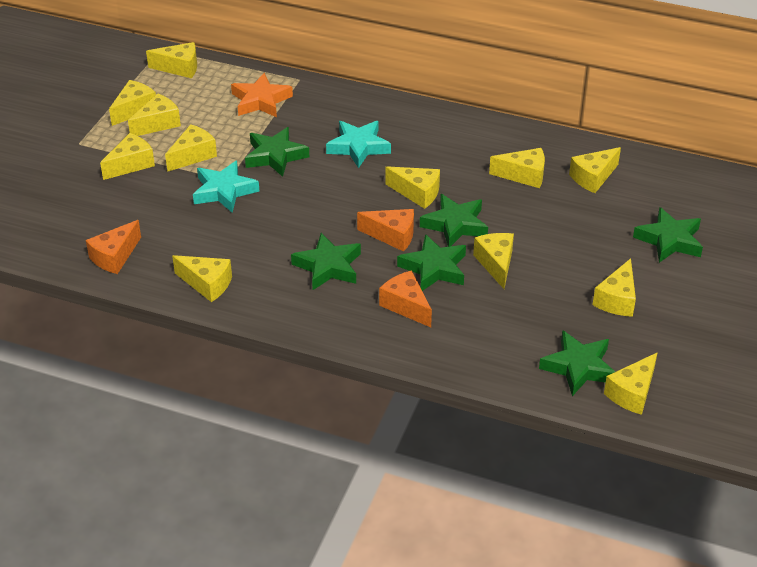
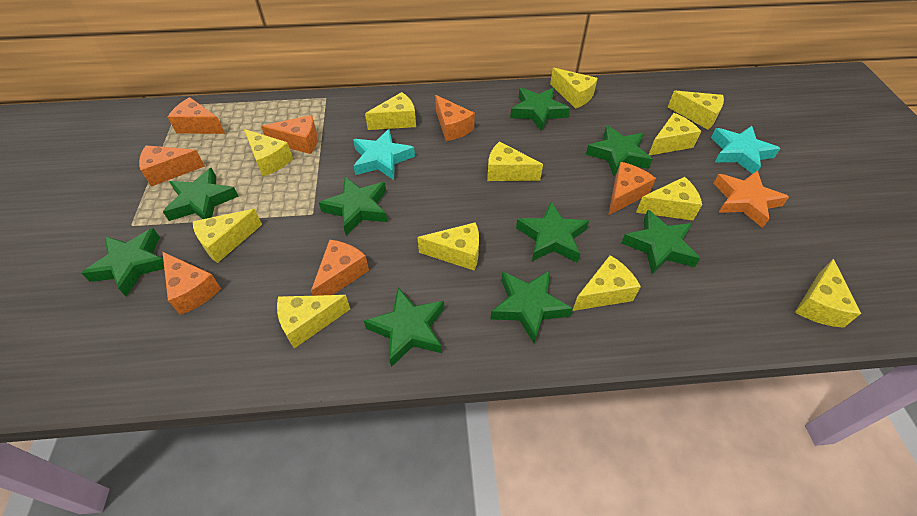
green star: [245,127,309,177] [291,233,361,290] [397,234,466,291] [420,194,488,247] [539,330,615,396] [633,207,703,263] = 6 -> [81,228,164,297] [163,168,239,221] [319,177,387,235] [364,287,444,367] [490,270,573,343] [510,88,570,131] [516,202,589,263] [586,125,653,176] [621,210,700,274] = 9
orange cheese: [86,220,141,274] [357,209,414,252] [379,270,432,327] = 3 -> [139,146,205,187] [162,252,221,315] [168,97,225,134] [261,115,317,154] [311,240,369,296] [435,95,475,141] [608,162,656,215] = 7

